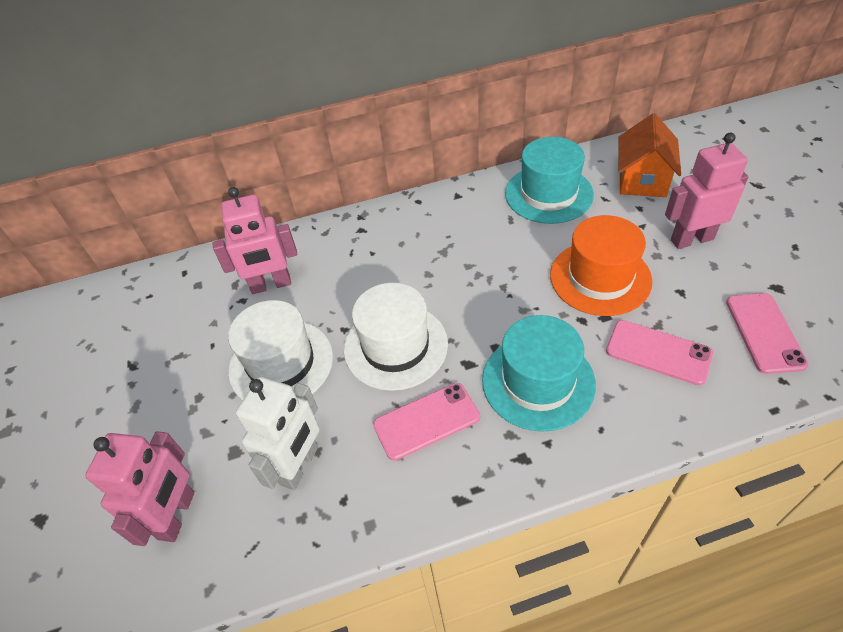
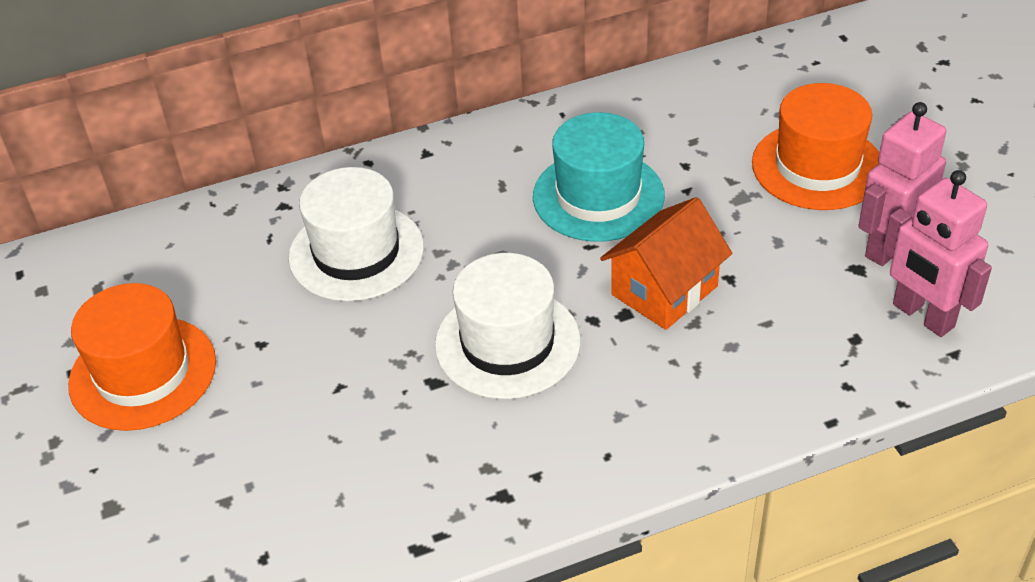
orange hat: [550,215,652,316] = 1 -> [68,283,216,431] [752,83,879,210] = 2
pink phone: [373,383,480,461] [606,320,713,385] [726,293,809,374] = 3 -> none = 0
pink robot: [85,431,194,546] [213,187,297,294] [665,132,748,249] = 3 -> [858,102,946,266] [882,170,992,337] = 2
turquoise hat: [482,315,596,432] [505,137,594,224] = 2 -> [533,112,665,242] = 1
white robot: [236,377,320,490] = 1 -> none = 0

